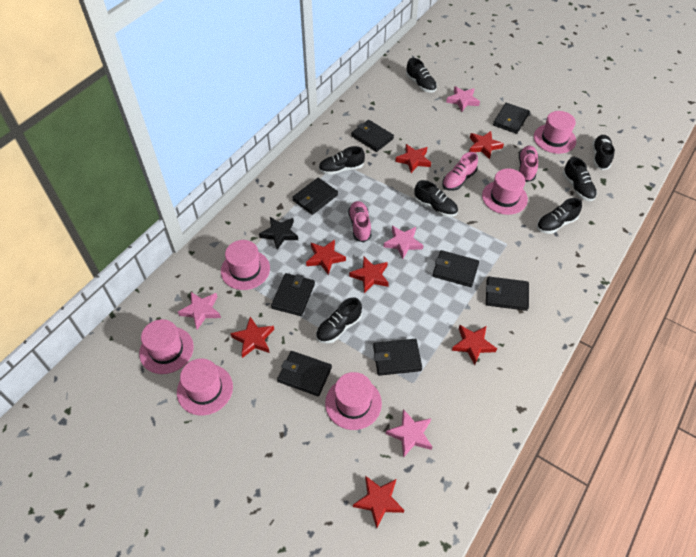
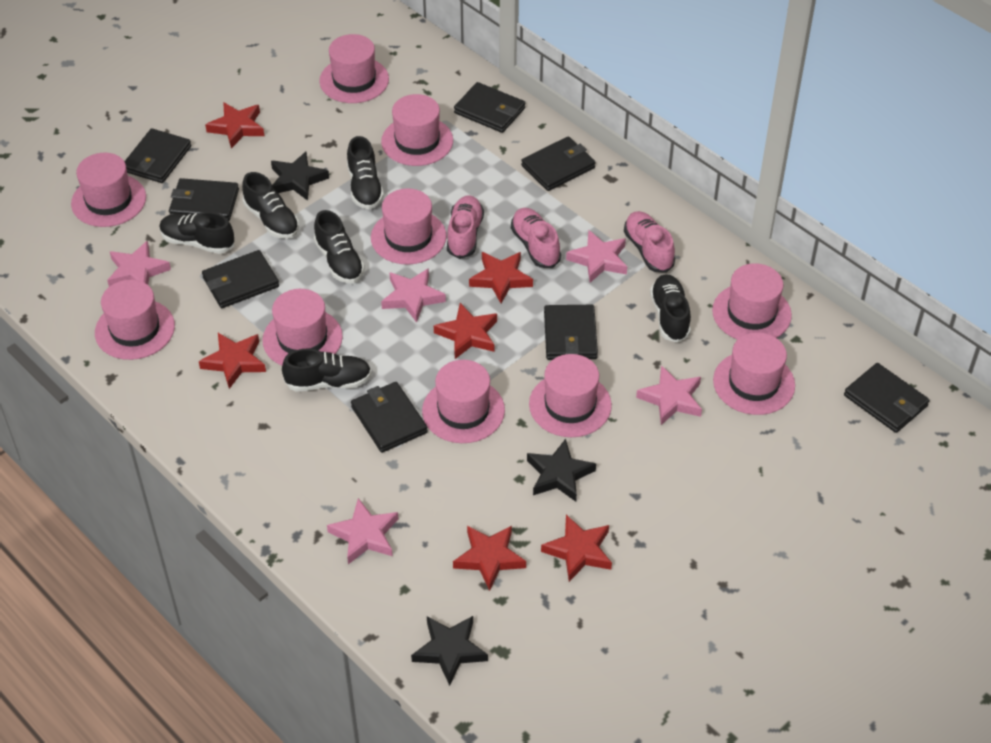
black shoe: [316,297,362,344] [319,146,365,175] [406,58,437,93] [414,180,458,217] [537,198,582,234] [563,157,597,201] [592,135,615,170] = 7 -> [159,212,234,254] [242,172,299,239] [282,349,372,392] [314,210,365,283] [347,136,384,209] [650,274,691,343] = 6
black star: [259,217,298,250] = 1 -> [271,152,329,201] [411,616,488,686] [527,439,596,502] = 3
pink hat: [139,319,194,374] [177,358,233,415] [221,240,270,290] [325,372,382,430] [482,168,528,215] [534,111,576,154] = 6 -> [71,153,146,227] [95,280,175,360] [262,289,343,366] [319,34,389,103] [371,188,447,265] [381,94,453,166] [422,360,505,443] [529,354,612,437] [712,263,792,340] [713,332,795,415] = 10
pink star: [178,292,221,330] [383,226,423,259] [386,409,432,458] [446,86,480,112] = 4 -> [107,241,171,287] [327,498,399,564] [381,268,446,323] [566,230,627,283] [636,365,702,425] = 5
red star: [230,317,274,358] [306,240,346,275] [349,257,389,293] [353,476,404,528] [395,144,431,173] [452,325,497,365] [469,131,504,159] = 7 -> [199,333,266,389] [205,102,264,149] [434,303,497,359] [453,526,526,591] [469,252,533,303] [541,515,612,582] = 6

